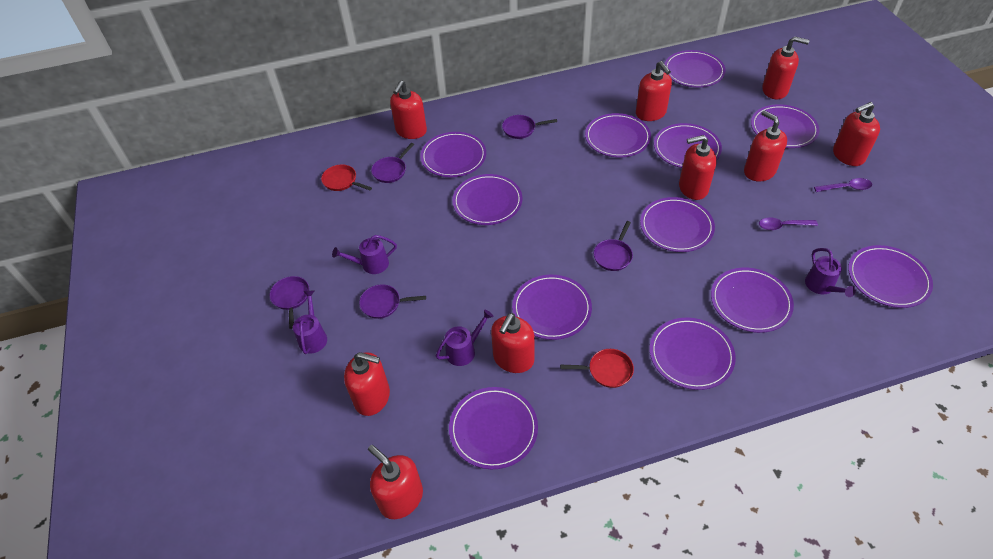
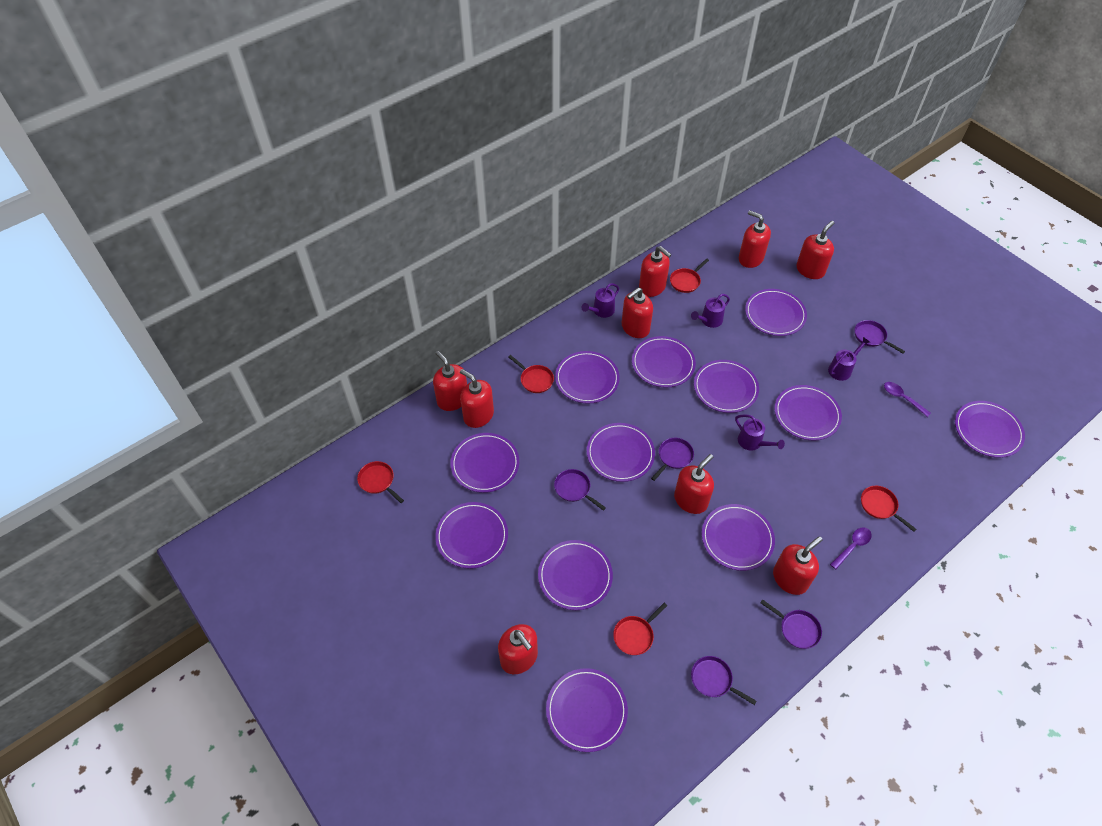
red pan: [321,164,372,191] [560,349,634,388] = 2 -> [357,461,404,503] [508,355,554,393] [613,603,667,655] [670,258,709,293] [861,486,917,532] = 5

